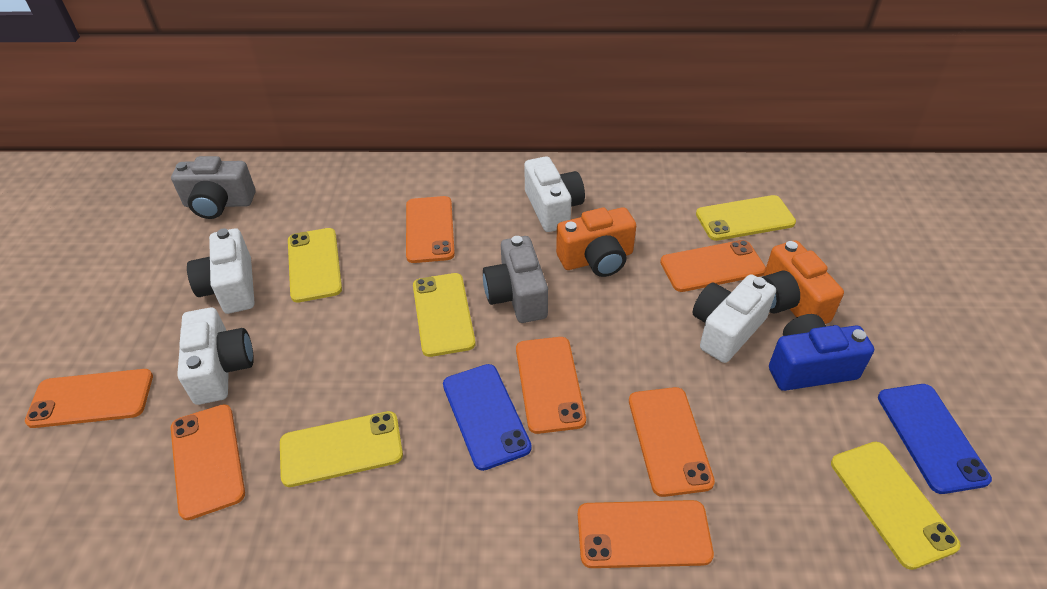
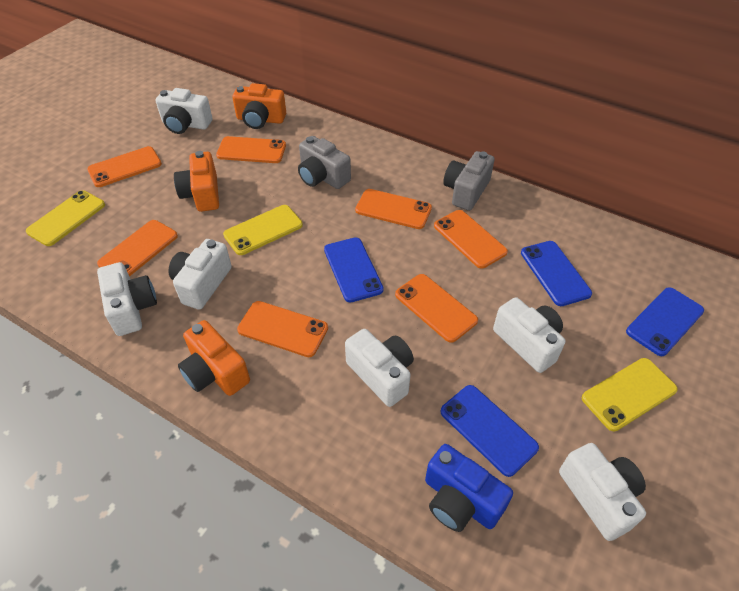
blue phone: [443,364,532,471] [878,384,992,494] = 2 -> [324,237,384,302] [440,385,539,477] [521,241,592,306] [626,287,704,356] = 4
orange camera: [556,207,636,277] [762,240,844,324] = 2 -> [174,151,219,212] [178,320,250,396] [232,83,286,129] = 3
white camera: [177,307,254,405] [187,228,254,314] [524,156,585,232] [692,274,776,363] = 4 -> [97,262,157,336] [156,88,212,134] [169,239,232,310] [345,329,414,407] [493,297,565,373] [559,443,646,541] = 6
yellow phone: [280,411,403,487] [288,228,342,303] [413,273,476,357] [696,195,796,241] [831,442,961,570] = 5 -> [26,190,105,246] [223,205,303,255] [582,358,678,431] = 3

